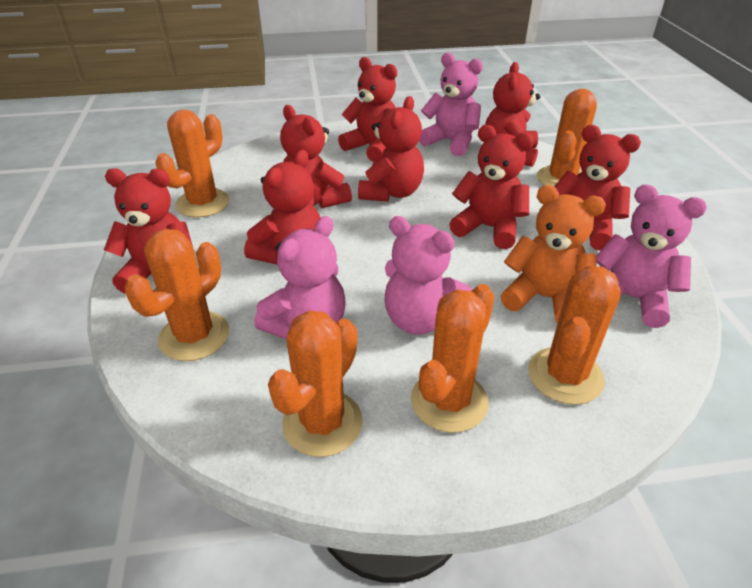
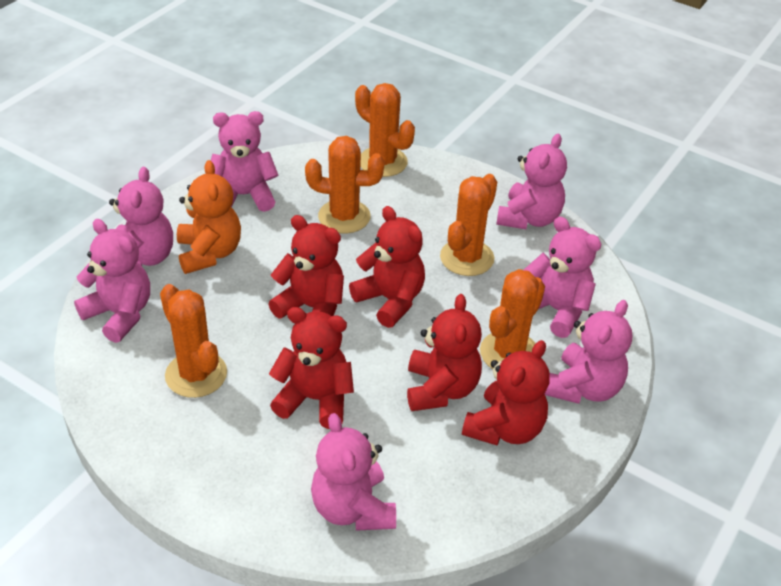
orange cactus: [124,229,229,361] [155,109,230,218] [268,310,363,457] [411,284,495,433] [528,266,621,405] [537,89,597,187] = 6 -> [160,284,227,398] [305,136,385,233] [355,83,415,177] [440,174,497,276] [480,269,545,369] = 5
pink teddy bear: [254,216,345,339] [385,216,473,335] [419,53,483,156] [596,184,707,328] = 4 -> [74,219,150,343] [109,167,173,266] [211,111,279,212] [311,413,396,531] [496,134,567,229] [524,217,602,338] [545,300,633,404] = 7
red teddy bear: [104,168,193,294] [244,150,320,264] [280,105,352,208] [338,57,397,162] [358,96,424,202] [449,125,534,249] [485,62,541,167] [554,125,641,250] = 8 -> [268,215,344,318] [269,307,354,429] [349,206,425,328] [407,294,482,411] [462,340,550,446] = 5

